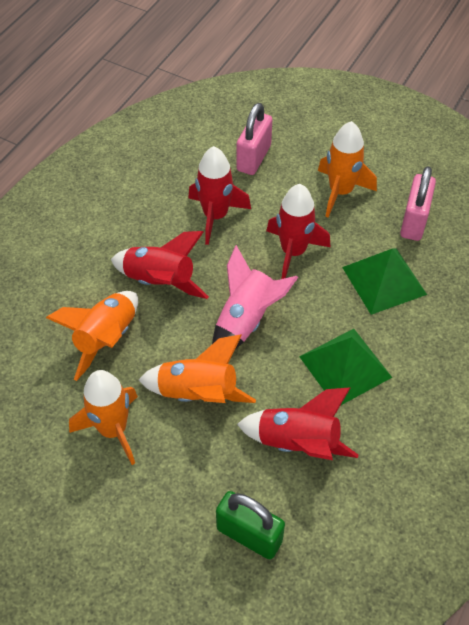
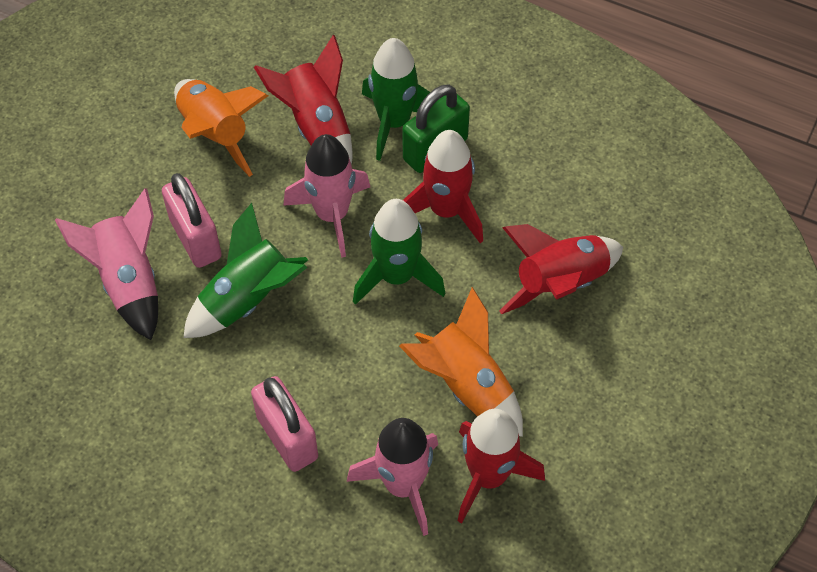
green pyramid: [299,329,392,406] [342,248,427,315] = 2 -> none = 0
green rocket: none = 0 -> [183,203,308,338] [353,199,446,305] [362,38,430,161] = 3
orange rocket: [46,291,138,381] [69,370,138,465] [139,334,256,403] [318,121,377,217] = 4 -> [174,79,268,177] [399,287,523,437] = 2
pink rocket: [212,245,298,349] = 1 -> [55,188,158,340] [283,134,370,258] [347,418,438,536] = 3

